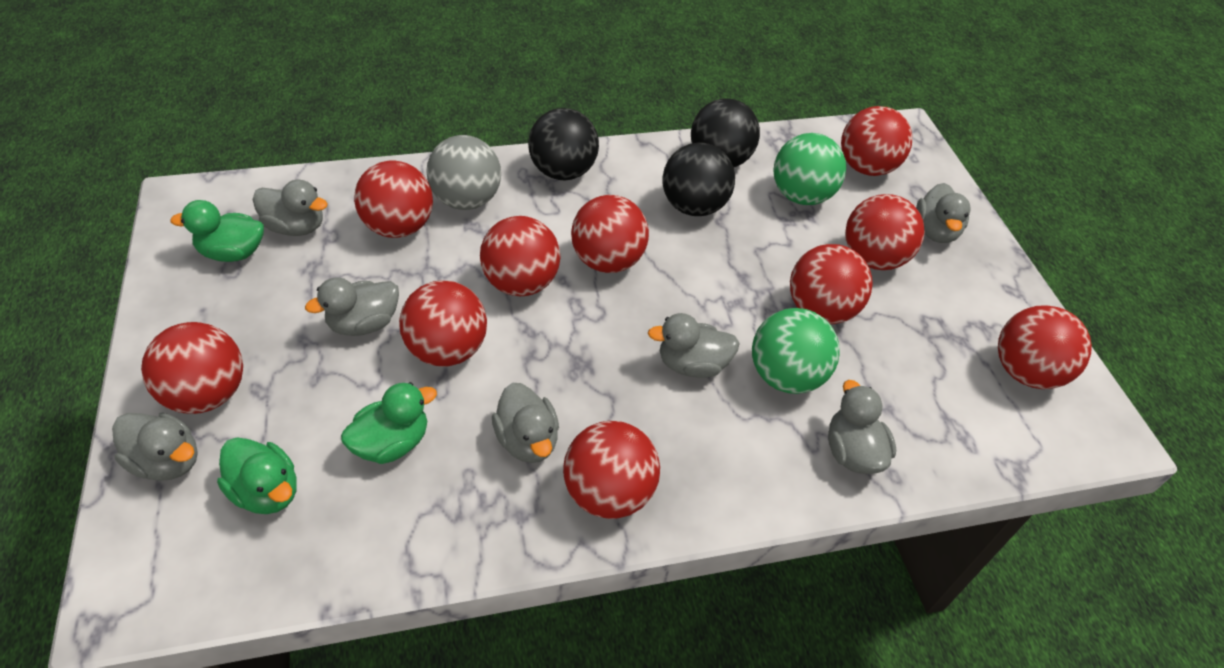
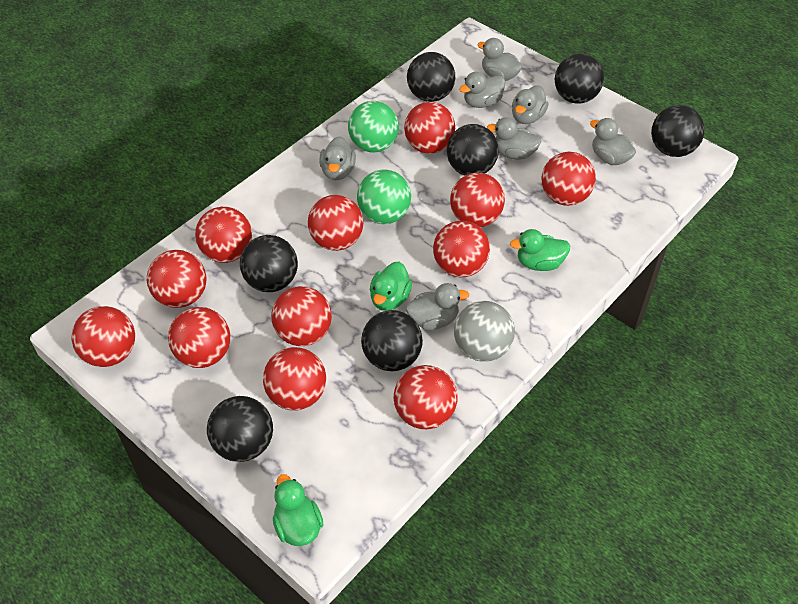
black ball: [528,108,599,180] [663,142,735,216] [691,98,760,167] = 3 -> [207,396,273,462] [240,235,298,292] [361,310,423,372] [407,52,455,102] [447,124,499,176] [555,54,604,103] [651,105,705,157] = 7
red ball: [141,322,243,414] [354,160,433,238] [399,281,487,367] [480,216,560,296] [563,421,660,519] [571,195,649,273] [790,244,873,324] [841,106,912,176] [845,194,925,270] [998,305,1092,389] = 10 -> [71,306,135,367] [147,250,206,308] [168,307,230,368] [195,207,252,263] [263,347,326,411] [271,286,332,346] [308,195,363,251] [394,365,458,429] [404,102,455,154] [433,221,490,277] [450,173,505,227] [542,152,596,206] = 12

